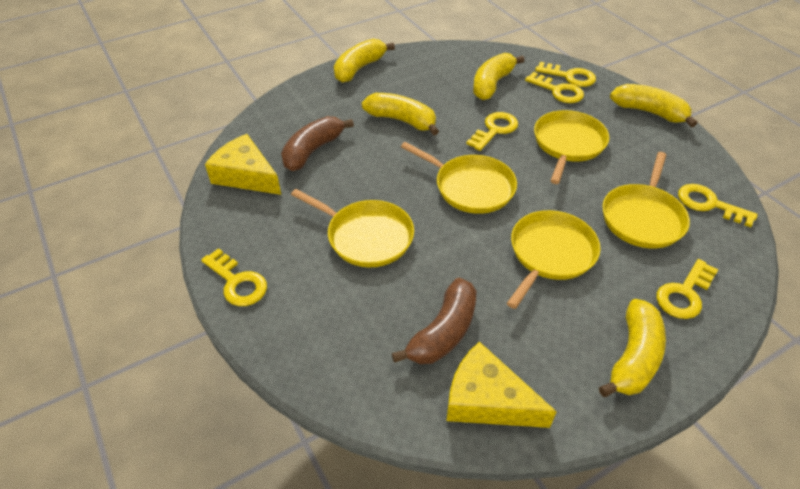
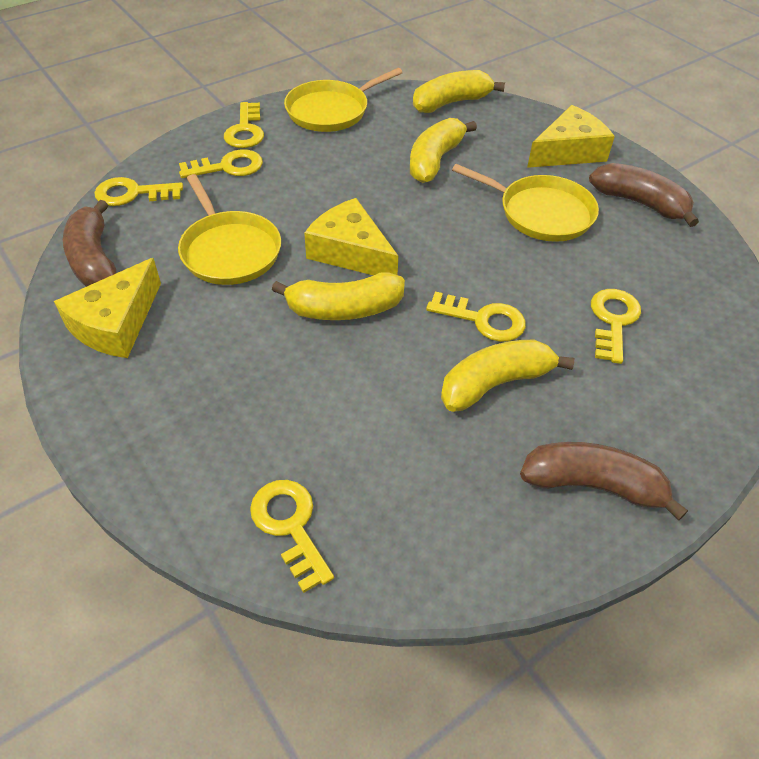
brown banana: [281,116,354,171] [392,278,476,364] = 2 -> [63,200,117,287] [520,442,688,520] [589,163,699,227] = 3
yellow banana: [334,39,395,83] [362,93,439,136] [473,53,525,100] [599,299,666,397] [610,84,697,128] = 5 -> [272,272,405,320] [410,118,477,183] [413,70,505,113] [441,339,574,412] = 4
yellow cheese: [205,134,281,195] [447,342,557,428] = 2 -> [54,258,161,358] [304,198,398,275] [527,105,615,168] = 3
yellow pan: [291,189,414,267] [401,142,517,214] [507,210,601,309] [534,110,609,184] [602,152,690,248] = 5 -> [178,174,281,285] [284,68,403,132] [452,164,599,242] = 3

